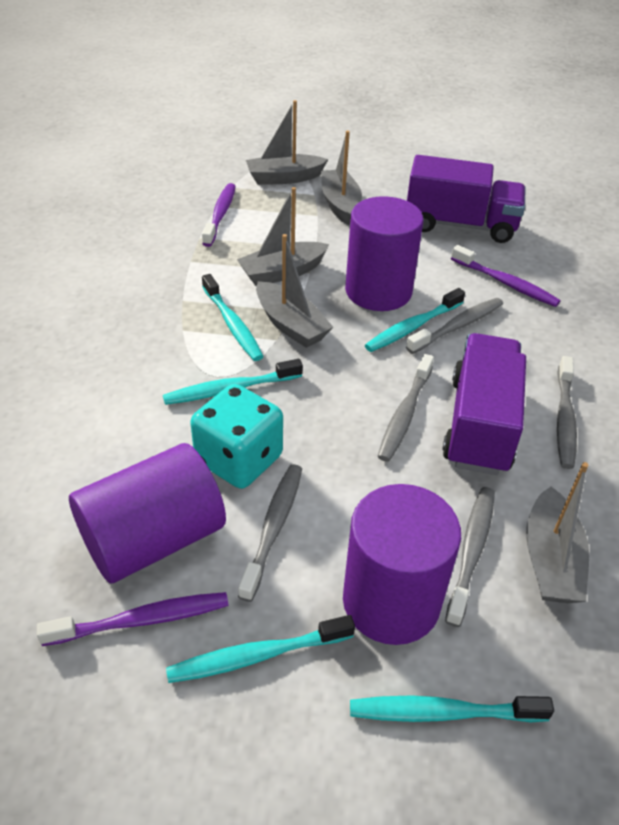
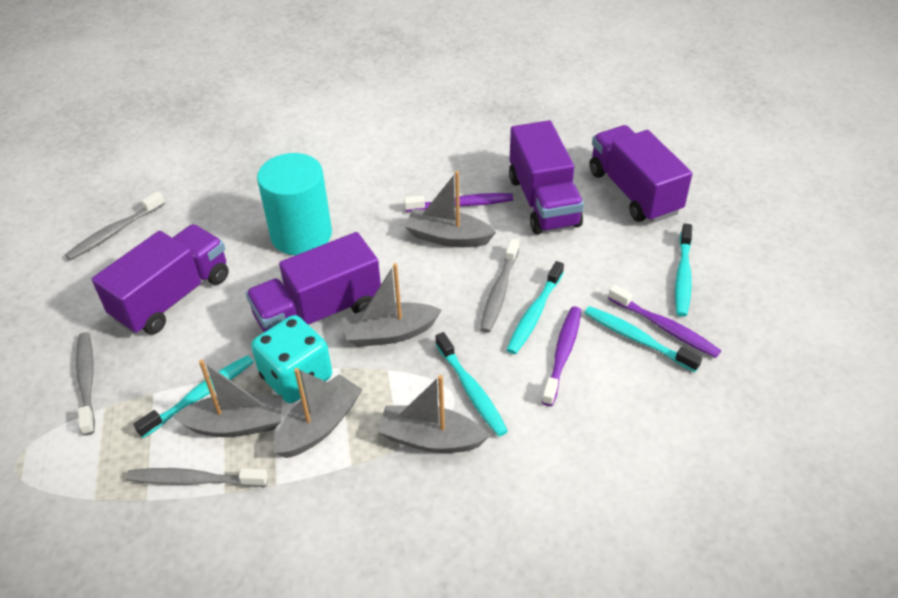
grey toothbrush: [238,464,302,602] [378,354,434,462] [406,298,503,354] [445,487,495,627] [557,356,577,469] = 5 -> [65,191,165,260] [76,332,95,435] [126,468,268,487] [480,238,519,333] = 4
purple cylinder: [69,443,226,583] [343,484,461,645] [345,196,423,311] = 3 -> none = 0
purple truck: [407,155,526,243] [442,333,526,475] = 2 -> [92,224,229,335] [246,232,381,333] [509,120,584,234] [589,125,692,223] = 4
turquoise cylinder: none = 0 -> [257,153,332,255] = 1

